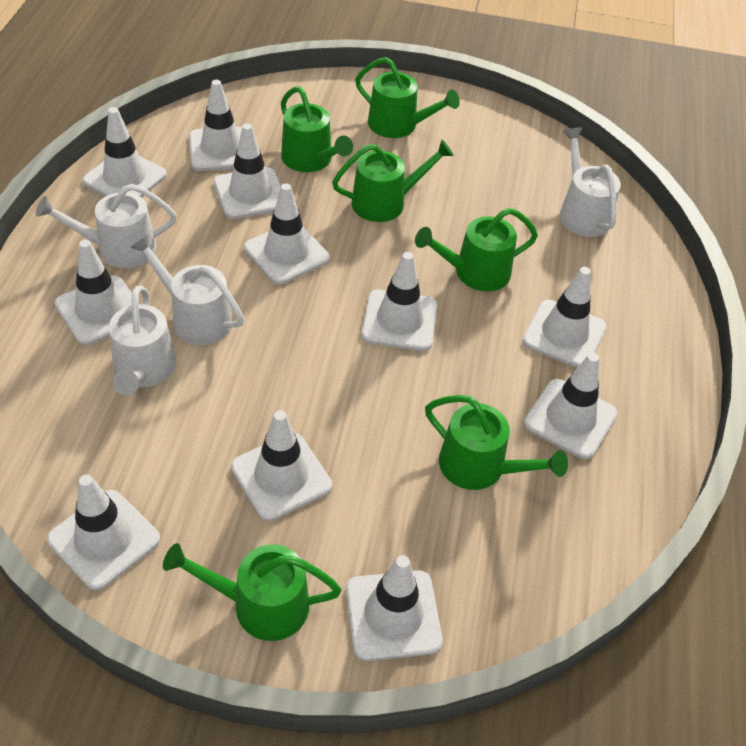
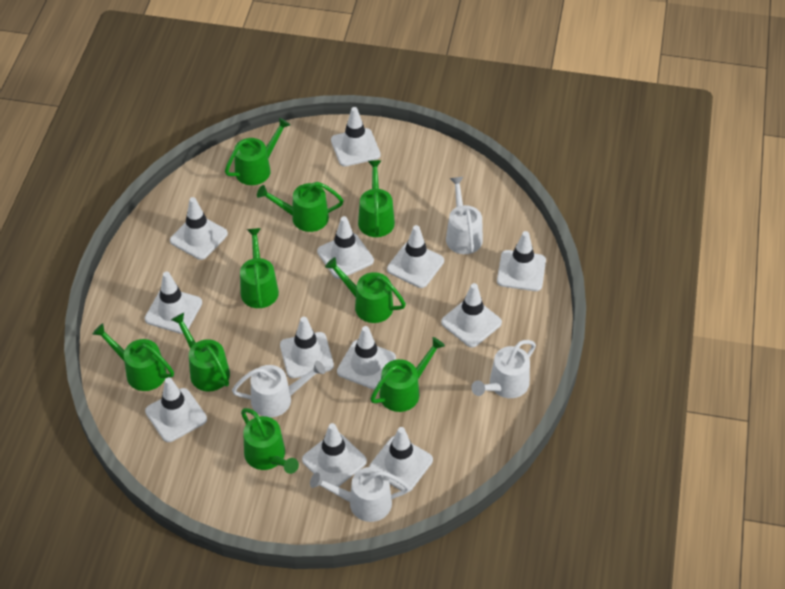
green watering can: [163,543,341,641] [281,86,353,172] [332,139,454,222] [355,57,460,138] [415,208,538,291] [425,395,568,490] = 6 -> [93,323,174,391] [171,313,230,392] [225,118,290,185] [240,228,279,308] [241,408,299,474] [257,182,344,232] [325,257,406,323] [358,160,395,237] [370,337,445,412] = 9
white traffic cone: [47,474,160,591] [55,240,132,345] [83,107,167,198] [189,80,242,171] [214,123,281,219] [231,410,332,521] [244,183,330,285] [346,555,443,661] [361,252,437,351] [522,267,607,368] [524,353,617,459] = 11 -> [145,272,202,334] [145,377,207,442] [170,197,228,260] [280,317,334,378] [302,423,367,487] [317,216,374,279] [331,107,381,167] [337,326,396,390] [369,427,433,492] [387,225,444,288] [441,283,502,347] [497,231,546,291] = 12

